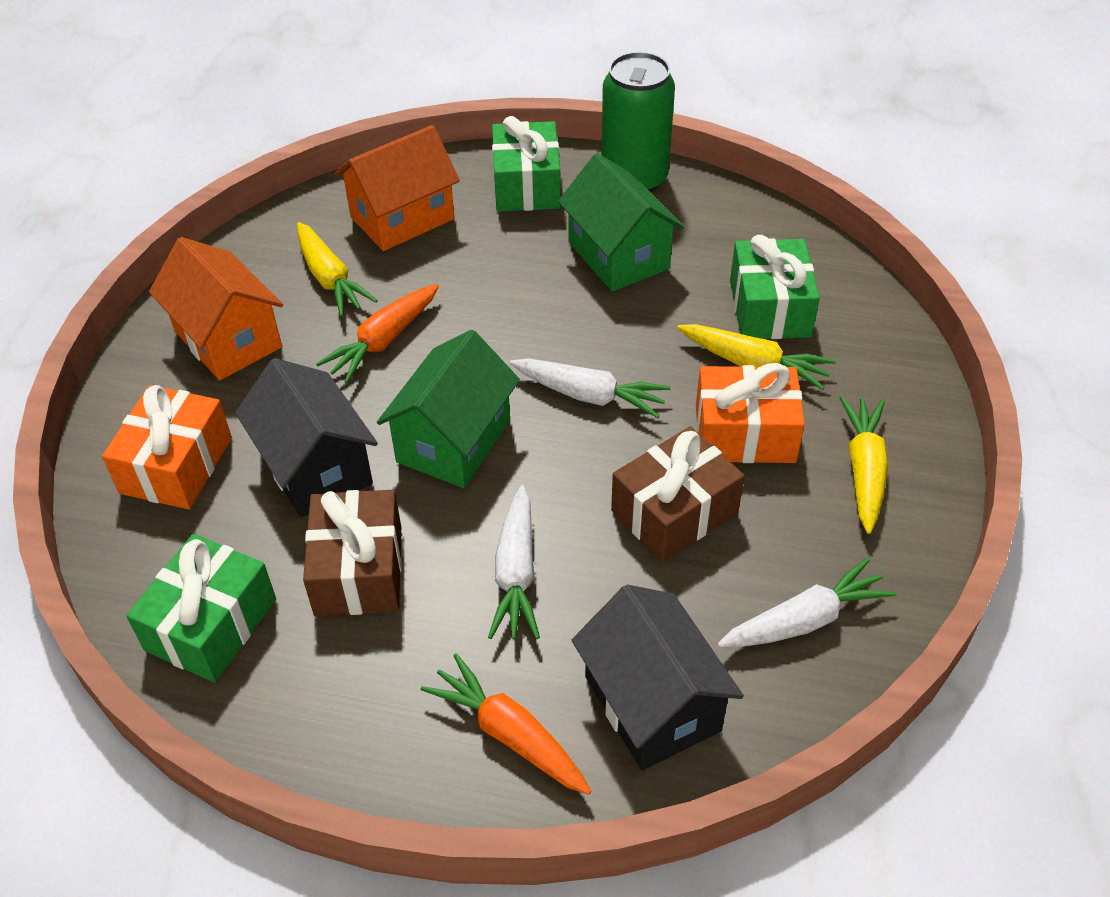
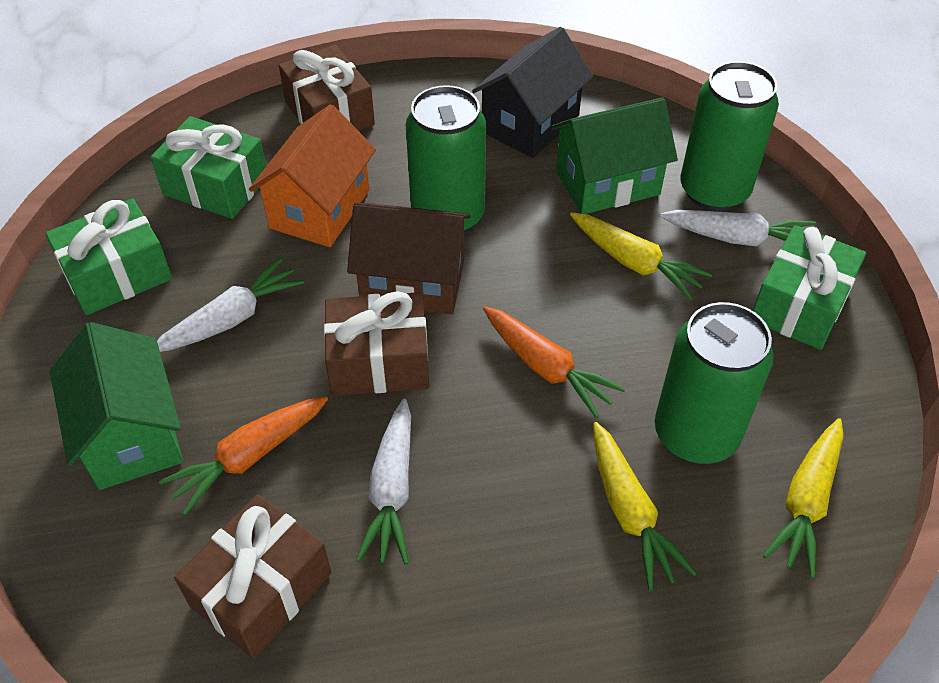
black house: [235,358,378,518] [572,585,744,770] = 2 -> [472,27,593,158] = 1
brown gift: [303,490,402,616] [611,426,745,562] = 2 -> [174,494,331,659] [279,45,375,131] [324,291,429,396] = 3
brown house: none = 0 -> [347,203,471,315] = 1
green can: [601,52,675,193] = 1 -> [406,85,486,233] [655,302,774,464] [680,61,779,211] = 3
orange gift: [102,385,232,509] [696,363,805,463] = 2 -> none = 0
orange house: [149,237,283,381] [335,125,460,251] = 2 -> [249,104,376,247] = 1

